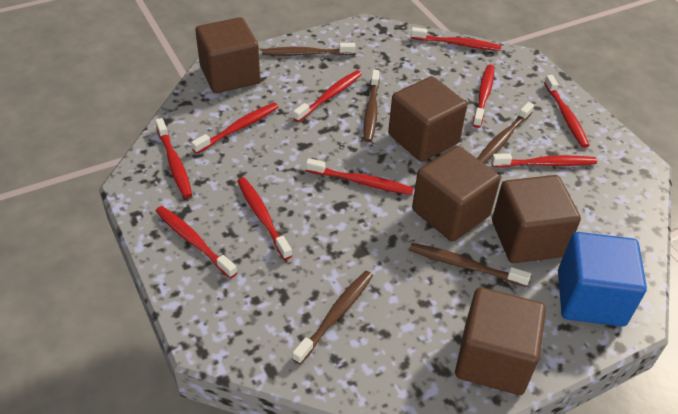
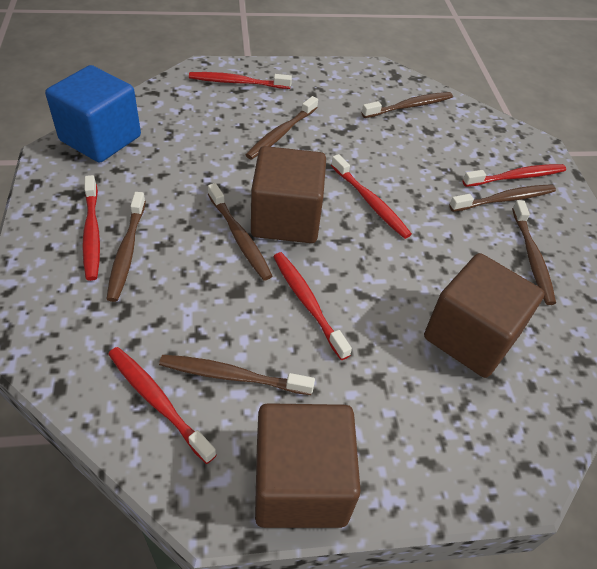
brown cube: [195,17,260,93] [388,76,467,162] [412,146,500,241] [455,287,546,395] [492,175,581,263] = 5 -> [251,146,326,243] [255,403,361,528] [424,253,545,378] = 3
brown toothbrush: [262,43,356,56] [292,271,373,364] [363,69,380,142] [409,243,531,287] [477,102,534,163] = 5 -> [106,192,146,302] [159,355,315,395] [208,183,272,280] [246,96,318,160] [362,92,453,118] [449,184,556,212] [512,200,556,305] = 7
red toothbrush: [155,118,192,198] [156,206,237,278] [191,103,278,154] [237,177,292,260] [293,70,362,122] [306,158,414,195] [411,27,501,51] [473,65,494,128] [491,153,597,167] [544,75,590,148] = 10 -> [82,175,100,281] [108,347,216,464] [189,72,292,89] [273,252,352,360] [331,154,412,239] [463,164,566,187] = 6

